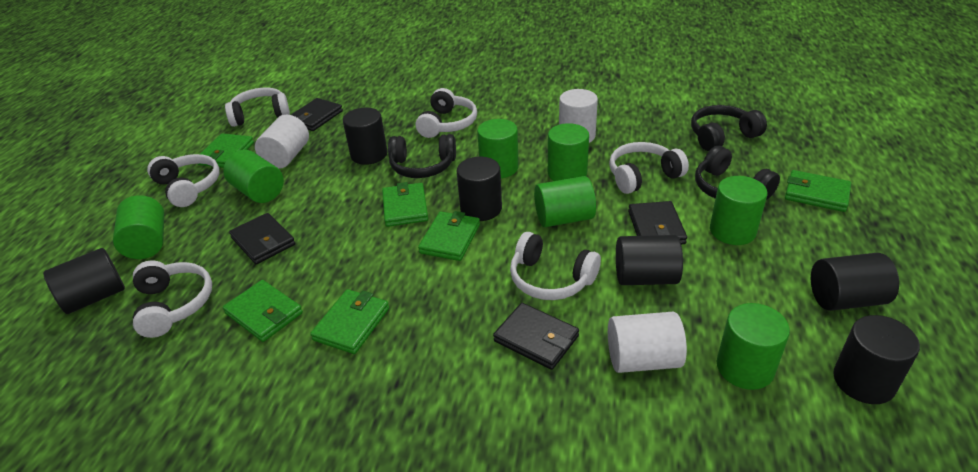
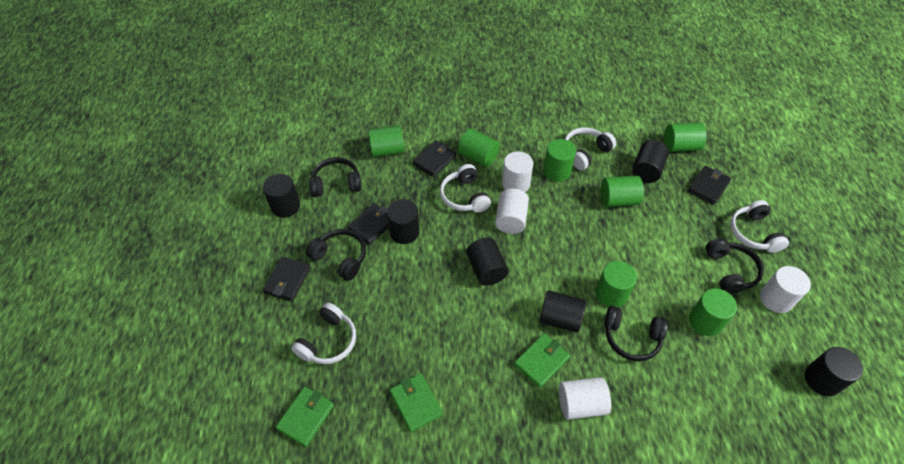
black headphones: [388,134,456,178] [691,105,767,151] [695,146,780,200] = 3 -> [306,229,366,281] [309,157,361,197] [604,306,668,361] [705,239,764,294] = 4
green wallet: [198,133,254,168] [223,280,303,342] [310,289,389,354] [382,182,428,227] [418,211,480,261] [785,170,851,212] = 6 -> [276,387,334,447] [390,373,443,432] [514,333,570,388] = 3
white cylinder: [255,115,309,169] [559,89,598,143] [608,312,687,373] = 3 -> [495,189,529,234] [502,151,533,192] [559,377,611,420] [760,266,811,313] = 4
white headphones: [133,260,212,338] [147,154,219,207] [225,88,290,127] [415,88,477,138] [510,232,601,300] [609,142,689,194] = 6 -> [291,303,356,364] [440,164,491,212] [565,127,616,170] [730,200,789,253] = 4

